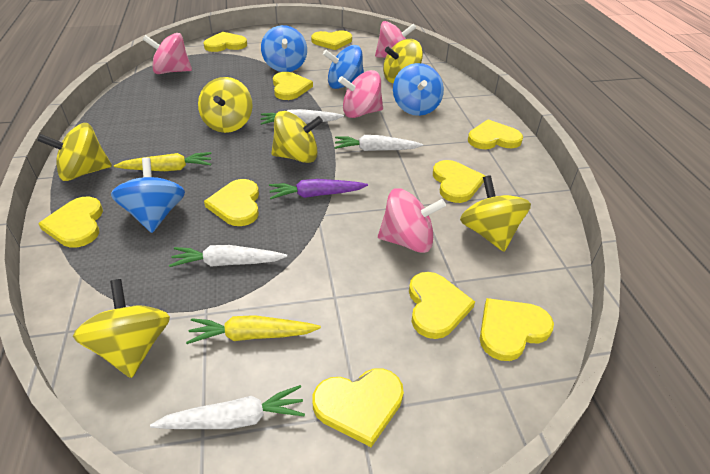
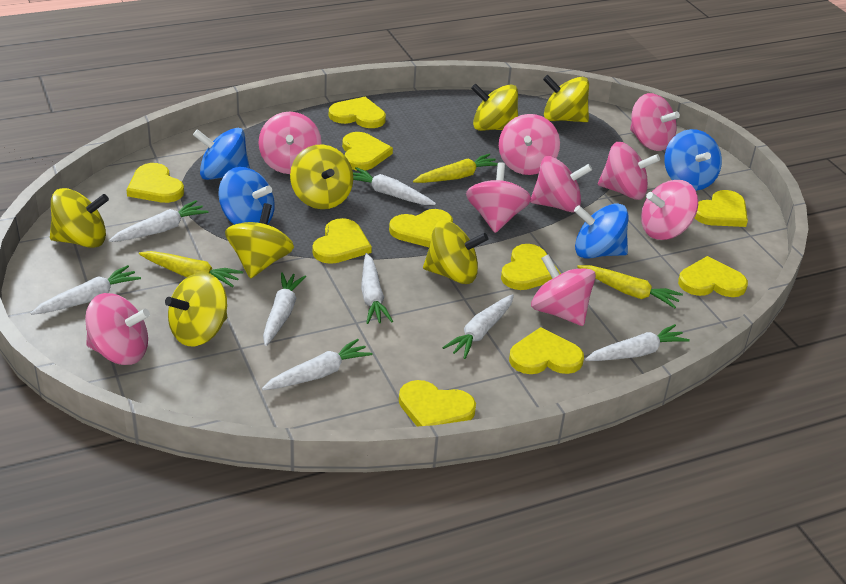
pink spinning top: [142,33,192,74] [338,70,383,118] [375,21,416,58] [378,188,446,253] = 4 -> [85,293,150,365] [258,112,322,174] [466,162,531,233] [499,114,560,175] [530,156,592,213] [531,254,596,326] [598,142,660,200] [630,93,680,151] [641,180,698,240] = 9
purple carrot: [269,179,368,199] = 1 -> none = 0
white carrot: [150,385,305,429] [169,245,287,267] [261,109,344,125] [334,135,423,151] = 4 -> [31,265,141,315] [109,200,209,242] [262,339,373,390] [263,272,306,346] [353,167,436,205] [361,253,393,324] [442,294,514,359] [585,324,690,361] = 8
yellow carrot: [114,152,212,171] [186,315,321,344] = 2 -> [139,251,243,287] [413,154,498,183] [577,265,683,308] = 3
yellow spinning top: [37,123,112,181] [73,279,170,378] [198,77,253,133] [271,111,323,163] [383,39,423,83] [460,175,531,252] = 6 -> [50,188,109,248] [165,272,227,346] [225,203,294,279] [290,145,353,209] [423,220,488,284] [471,84,518,131] [543,75,589,122] = 7

